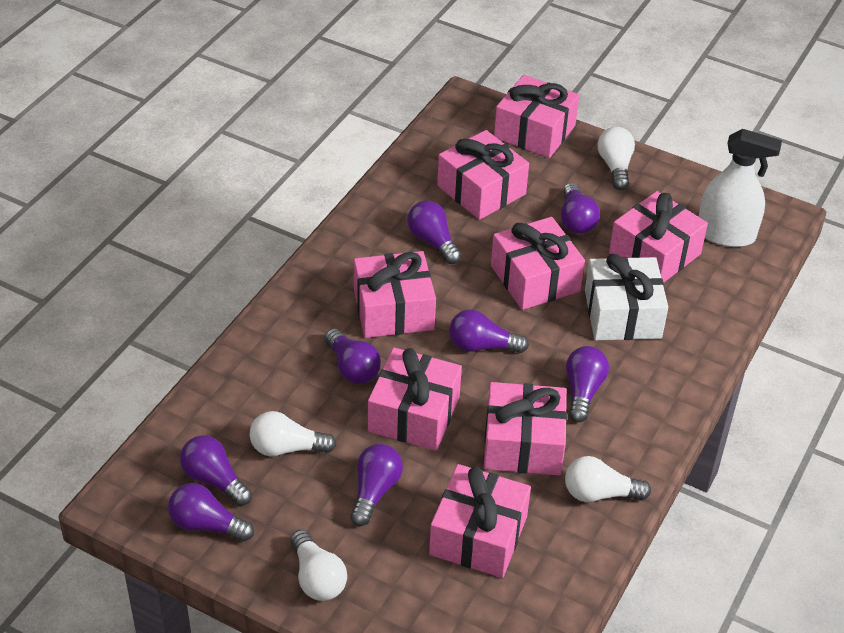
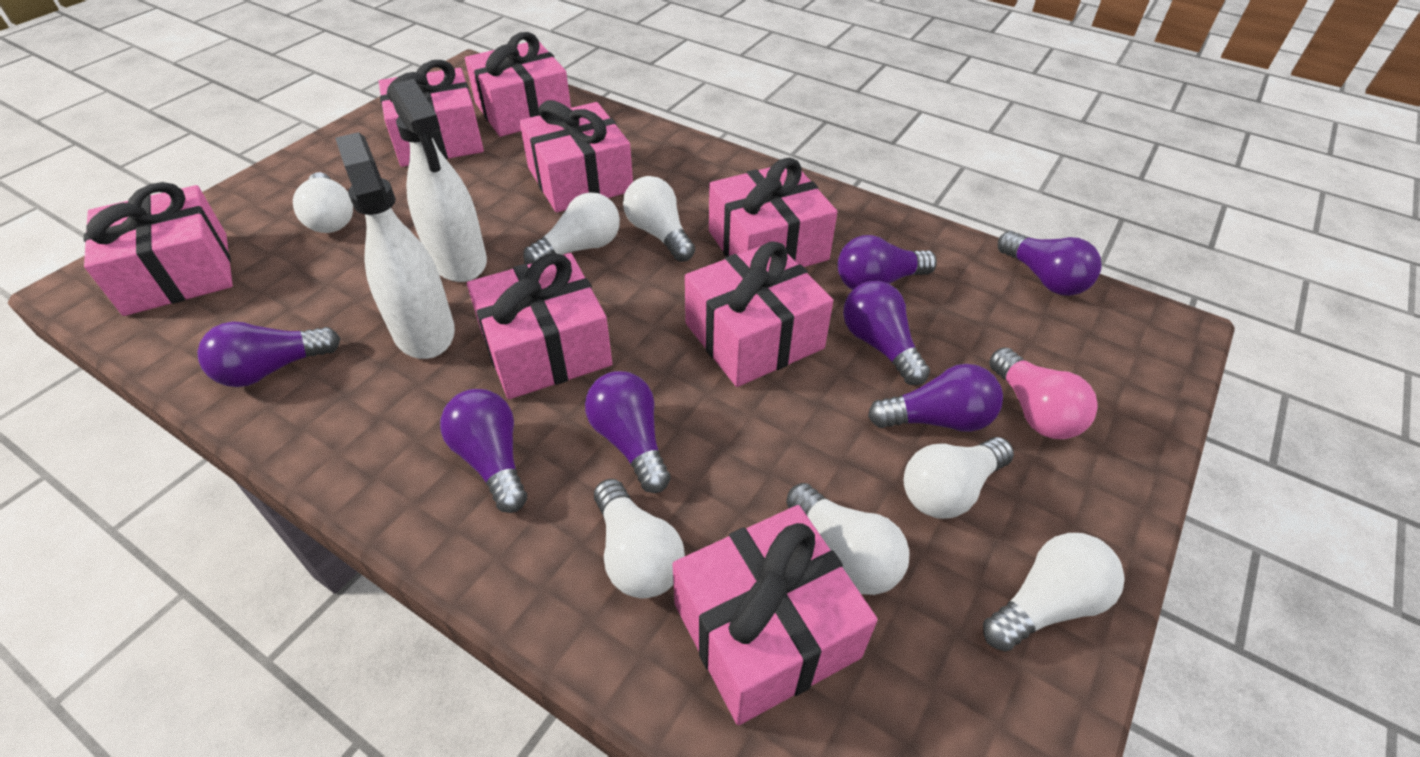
pink light bulb: none = 0 -> [989,347,1098,439] = 1
purple light bulb: [168,483,254,542] [180,435,252,506] [324,328,381,384] [351,444,403,526] [407,200,461,264] [449,310,529,353] [561,183,600,234] [566,346,609,423] = 8 -> [197,321,341,387] [440,389,527,513] [585,371,671,493] [837,235,937,290] [843,281,930,385] [868,364,1003,432] [998,231,1102,296] = 7
white gift: [585,254,668,340] = 1 -> none = 0
white light bulb: [250,411,336,456] [290,529,347,601] [565,456,651,502] [598,127,635,190] = 4 -> [293,172,353,233] [523,192,620,265] [594,479,685,598] [623,176,695,262] [786,483,909,595] [903,437,1014,519] [983,533,1124,651] = 7
white spray bottle: [699,129,782,247] = 1 -> [335,132,455,359] [390,79,487,282] = 2

